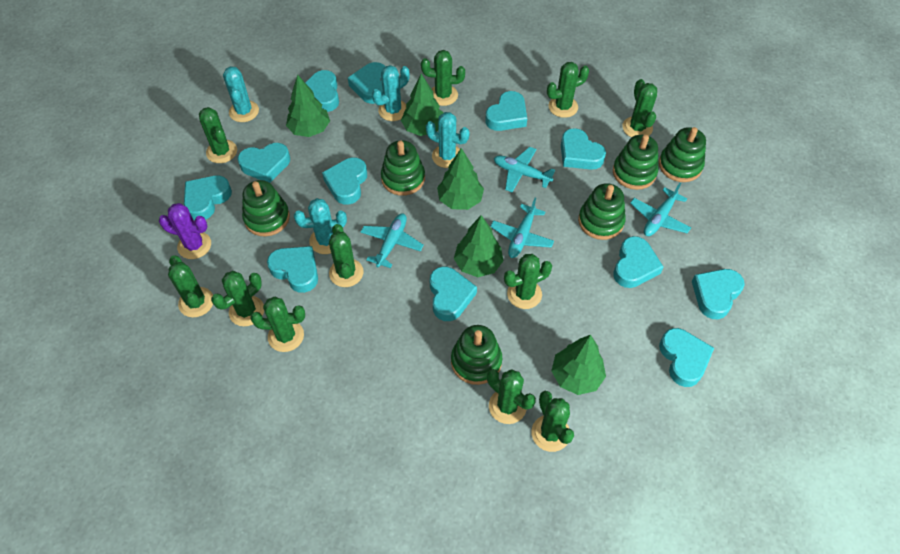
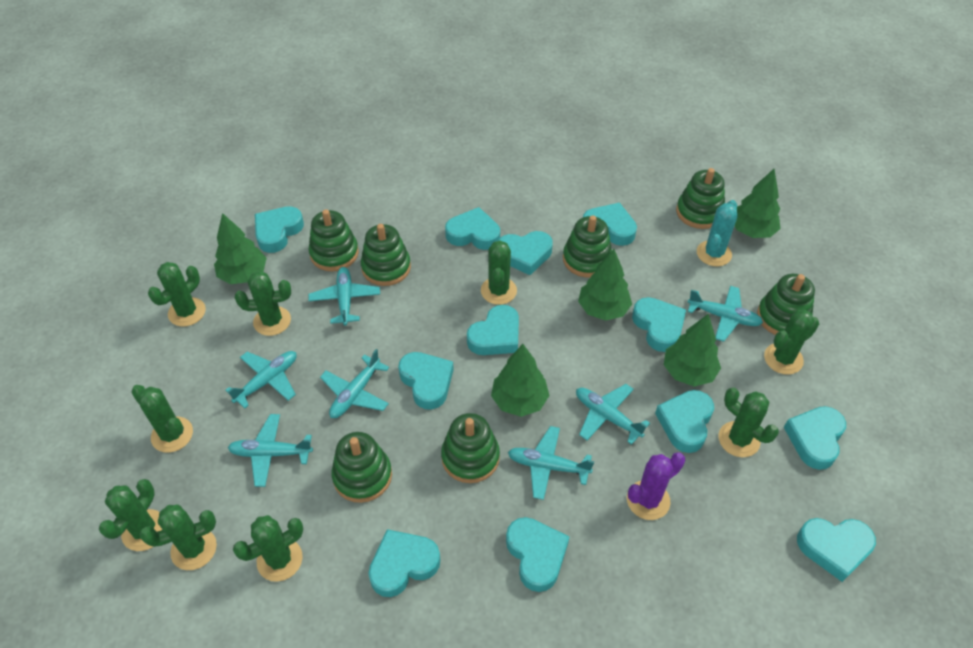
green cactus: [168,255,213,317] [199,107,237,163] [211,271,264,327] [250,297,305,352] [329,224,363,287] [421,50,465,106] [487,369,536,424] [504,254,552,309] [531,391,574,452] [547,62,589,118] [622,79,657,137] = 11 -> [99,479,162,551] [131,385,193,453] [140,505,217,570] [148,262,206,327] [233,515,303,582] [235,271,291,336] [481,240,517,305] [719,387,779,457] [764,309,819,375] = 9
green stacking toy: [242,180,290,236] [381,140,425,196] [451,325,502,385] [578,183,626,240] [613,135,658,190] [659,127,706,182] = 6 -> [308,209,359,271] [332,432,392,503] [361,224,411,286] [441,413,500,483] [563,215,612,277] [676,168,725,229] [757,274,815,335] = 7
turquoise cactus: [223,66,259,122] [294,198,347,254] [372,65,409,121] [426,112,470,168] = 4 -> [697,200,738,267] = 1
turquoise plane: [361,213,424,268] [490,198,554,258] [494,147,555,192] [630,183,691,236] = 4 -> [225,351,297,408] [228,414,313,487] [308,267,380,326] [320,349,389,418] [508,426,594,500] [576,384,650,445] [688,286,763,342] = 7

